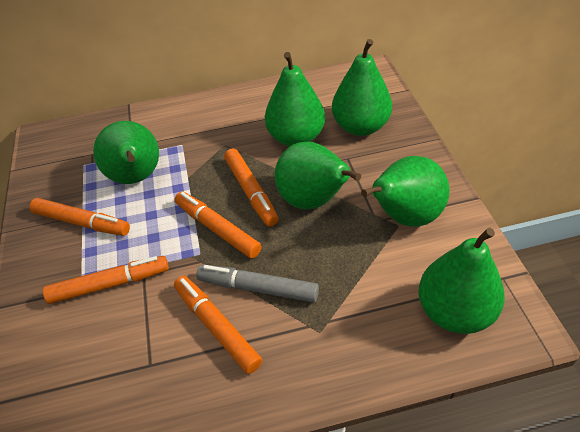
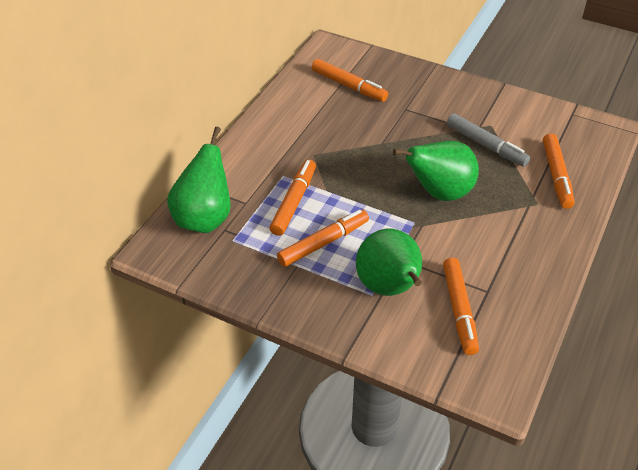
green pear: [93,121,159,184] [265,52,325,147] [275,142,361,210] [332,39,392,136] [361,156,450,226] [418,228,505,334] = 6 -> [167,127,231,233] [356,229,422,296] [393,141,479,201] = 3

